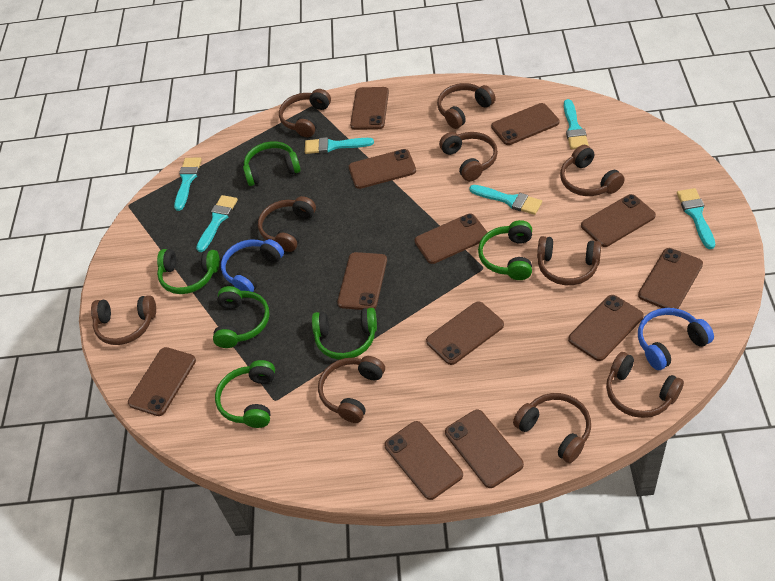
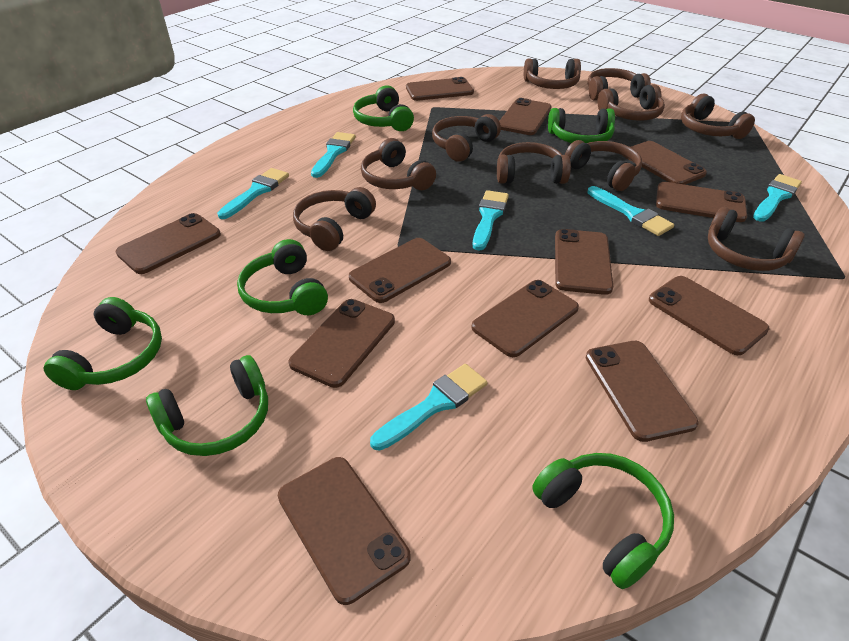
blue headphones: [221,239,284,292] [638,308,714,370] = 2 -> none = 0

